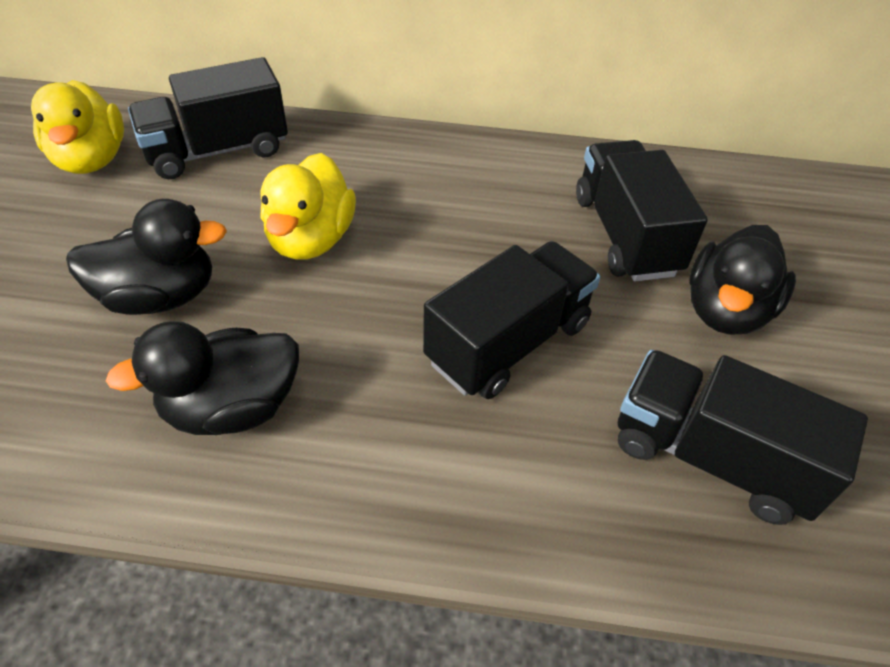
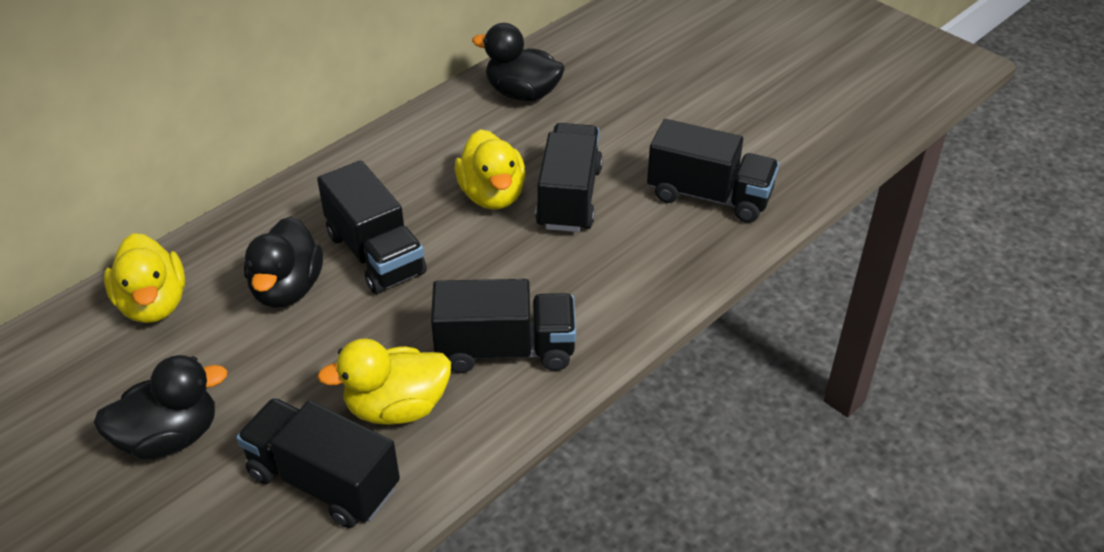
black truck: [128,57,288,179] [423,241,600,399] [576,140,708,281] [618,350,868,525] = 4 -> [236,398,400,528] [317,160,427,294] [431,279,576,373] [535,123,603,232] [647,119,779,223] = 5
yellow duck: [31,80,124,174] [261,153,356,260] = 2 -> [104,233,185,323] [317,338,451,425] [454,129,526,210] = 3

